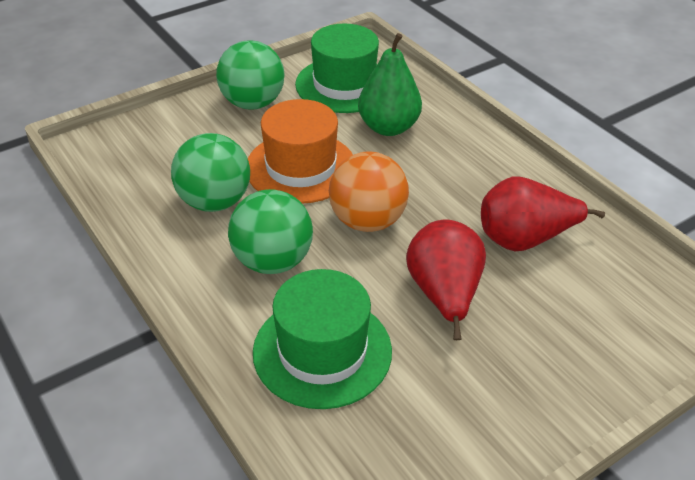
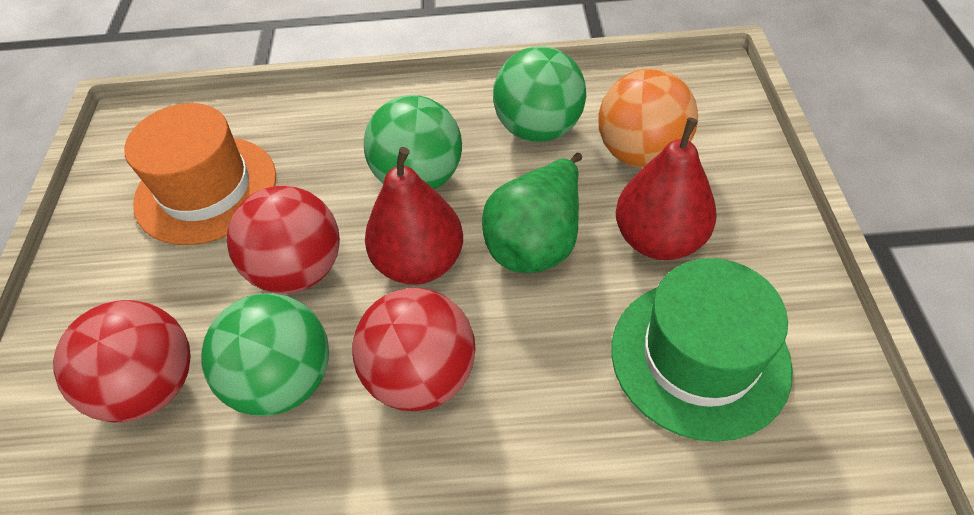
green hat: [253,269,392,409] [295,23,379,113] = 2 -> [611,258,793,442] = 1
red ball: none = 0 -> [53,300,191,423] [227,186,340,294] [352,288,476,411] = 3

